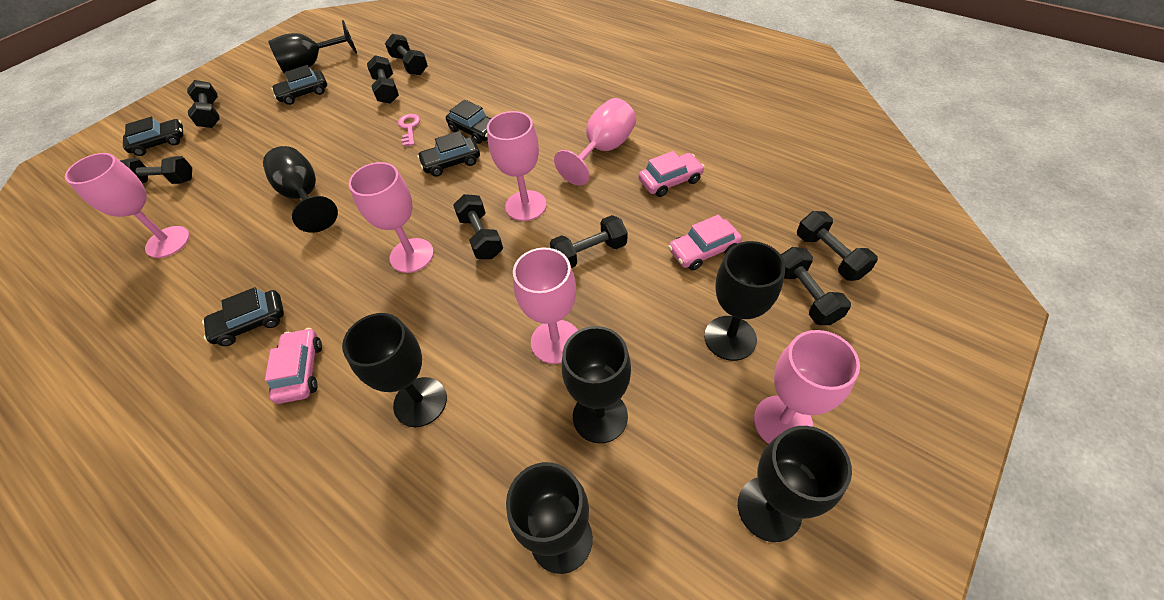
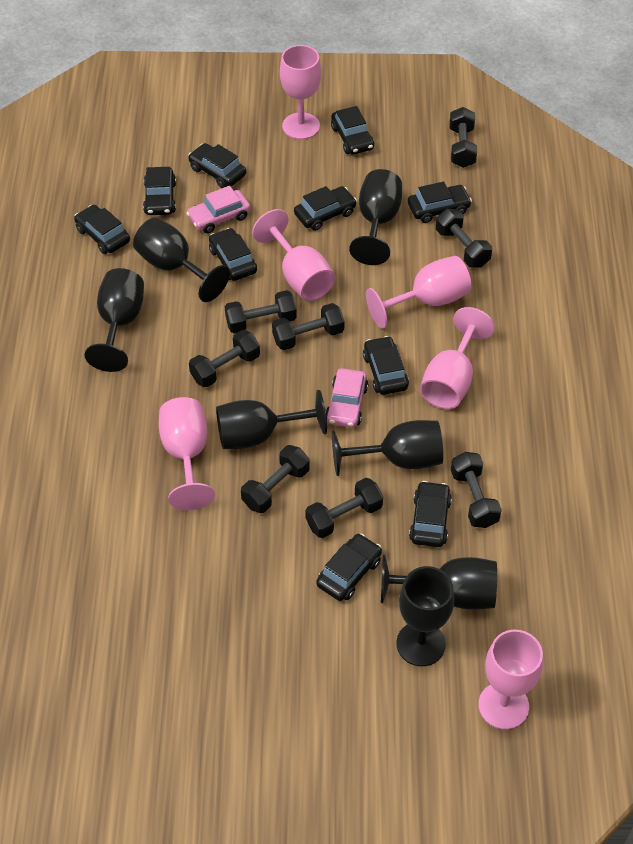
black car: [123,117,183,156] [202,287,284,346] [271,65,327,105] [417,131,480,177] [446,100,491,144] = 5 -> [74,205,130,254] [143,167,176,215] [188,143,246,188] [209,228,257,281] [294,186,357,231] [316,533,382,601] [331,106,374,155] [363,336,409,395] [408,181,472,223] [409,481,452,547] = 10
pink car: [265,328,322,404] [638,151,705,197] [668,215,742,271] = 3 -> [186,186,251,233] [326,368,368,428] = 2
pink key: [398,114,420,147] = 1 -> none = 0

